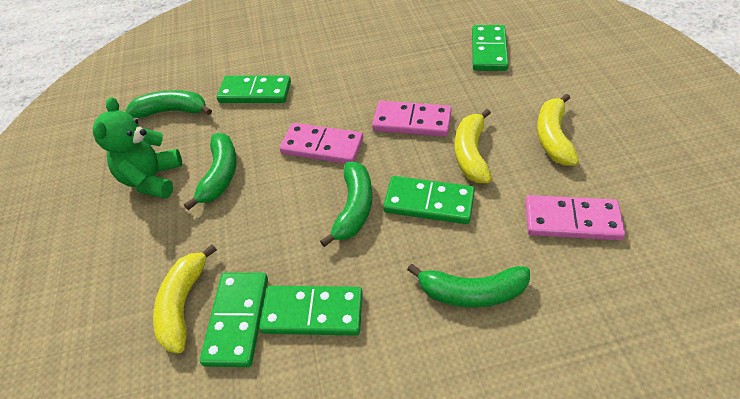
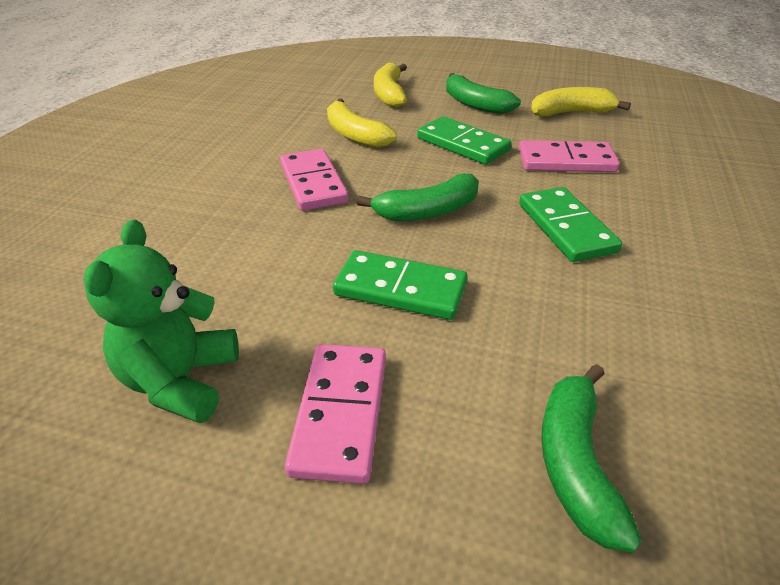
green banana: [125,90,212,118] [184,133,237,210] [320,162,372,247] [407,264,530,308] = 4 -> [357,174,479,221] [446,73,521,114] [541,364,642,552] = 3
green domino: [200,273,268,367] [217,75,291,103] [259,286,363,336] [383,176,475,224] [472,25,509,71] = 5 -> [333,250,468,320] [417,116,512,165] [519,187,622,262] = 3

